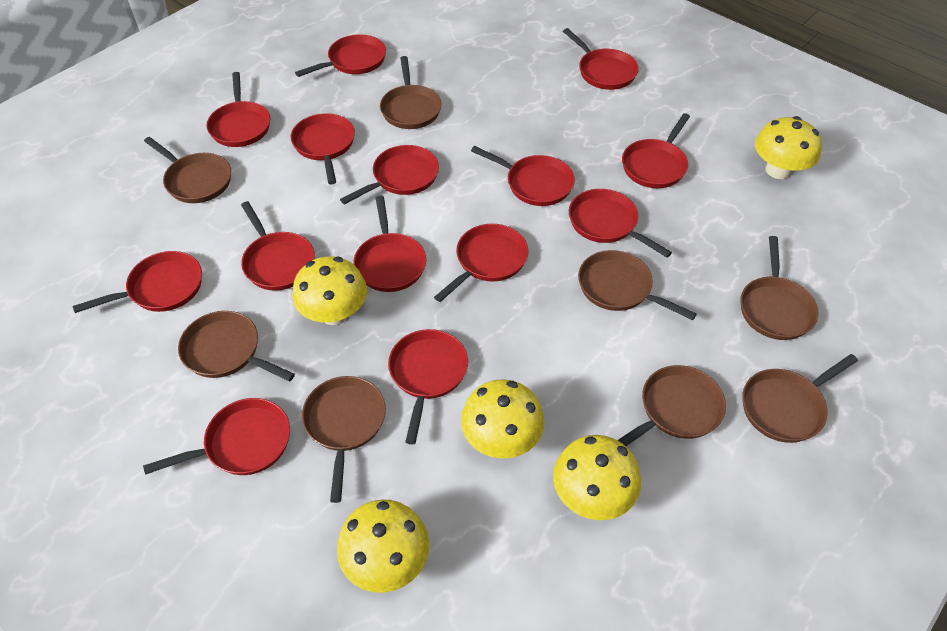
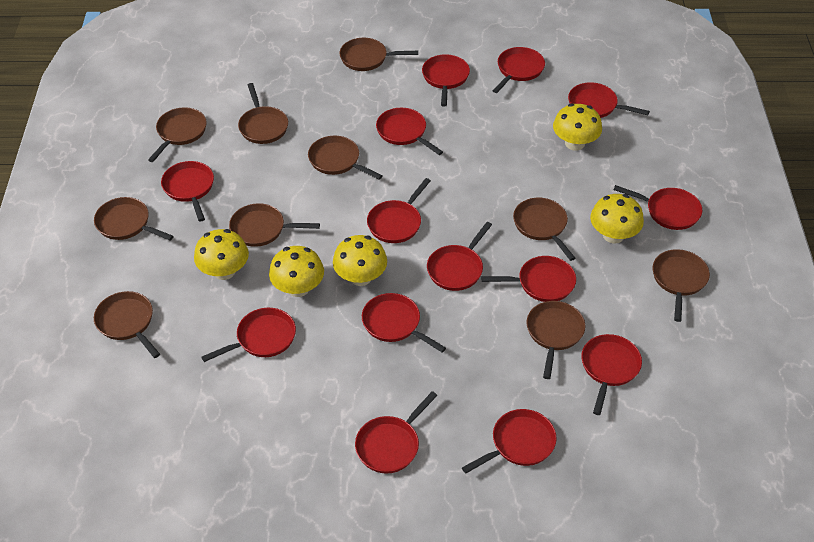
brown pan: [144,137,231,203] [178,311,295,381] [302,376,386,503] [380,56,442,129] [578,250,697,320] [617,365,726,446] [740,236,818,340] [742,354,858,443] = 8 -> [94,197,174,240] [94,291,160,358] [148,107,207,162] [229,203,320,247] [238,83,288,144] [308,136,383,180] [340,38,418,71] [513,198,575,261] [526,301,585,379] [653,249,710,322] = 10

